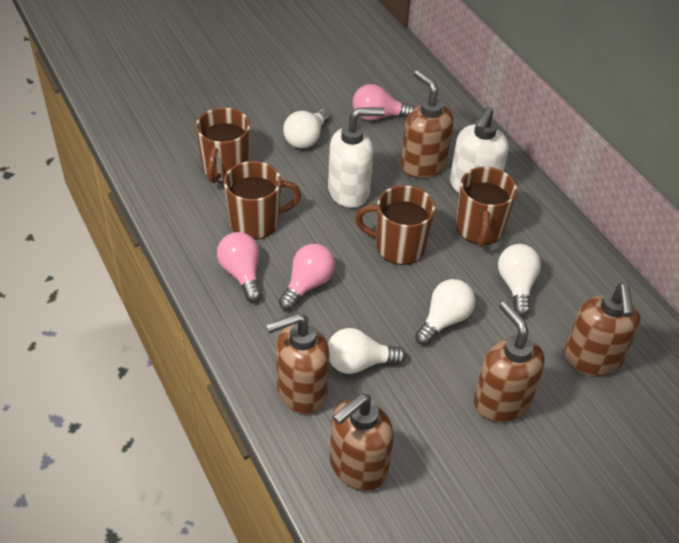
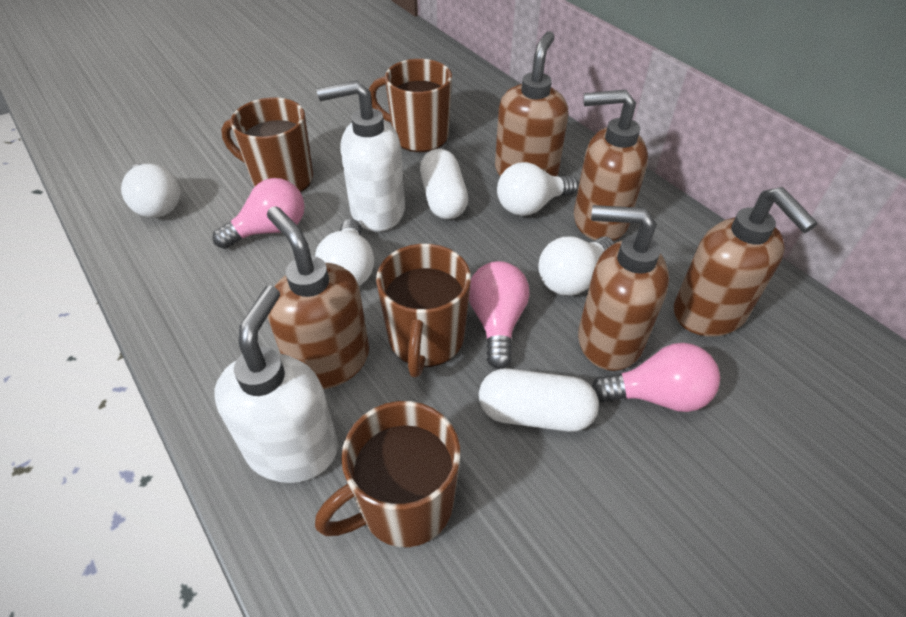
white capsule: none = 0 -> [420,149,468,219] [479,369,599,432] = 2

